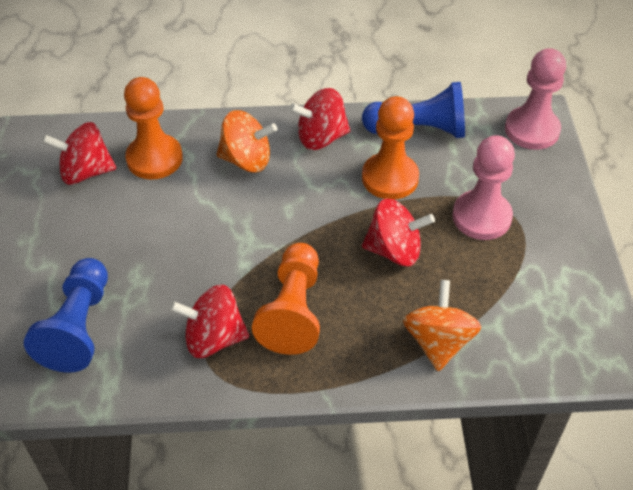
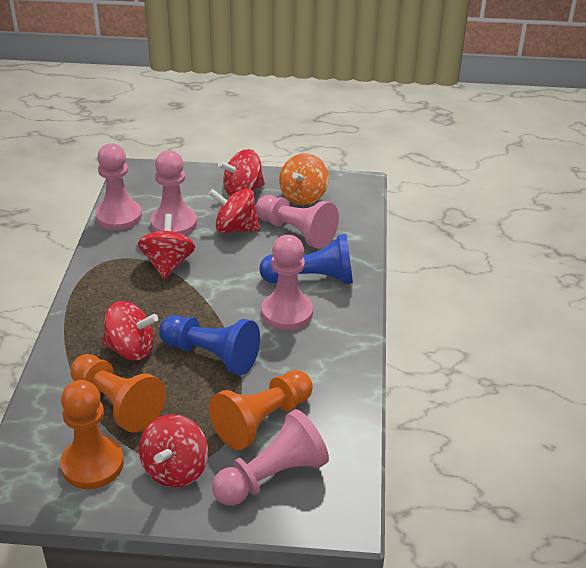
orange spinning top: [216,110,277,172] [403,280,481,371] = 2 -> [279,153,329,205] = 1
pink pawn: [452,135,515,240] [505,48,566,150] = 2 -> [95,143,142,230] [151,150,197,236] [212,409,329,506] [256,195,339,249] [262,235,313,330] = 5
red spinning top: [42,122,117,185] [169,285,249,358] [289,88,351,150] [362,198,435,266] = 4 -> [102,301,158,361] [138,214,195,279] [139,414,208,488] [209,188,260,233] [218,149,265,196] = 5

